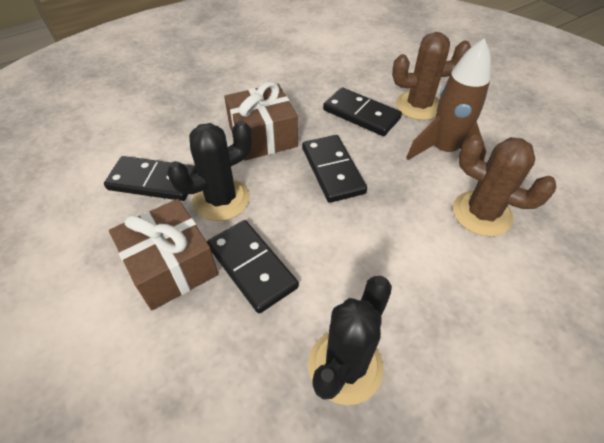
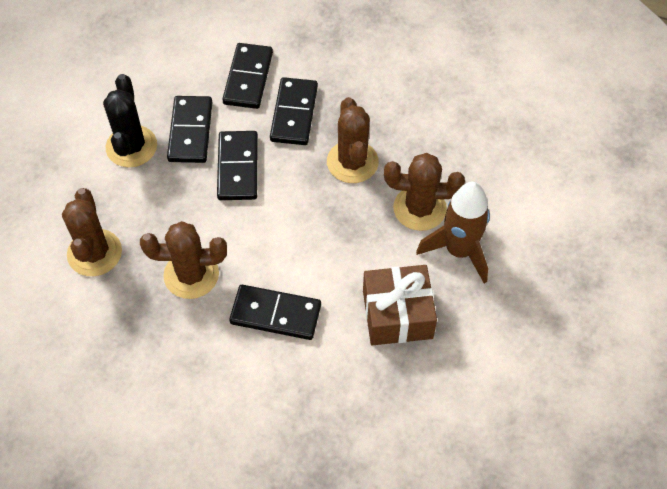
black cactus: [167,120,252,221] [308,276,392,405] = 2 -> [103,74,157,168] = 1
black domino: [104,156,197,201] [207,220,299,313] [302,135,367,203] [323,87,402,136] = 4 -> [167,96,212,163] [217,131,258,200] [222,43,273,109] [229,285,321,340] [270,77,318,145] = 5
brown cactus: [392,32,471,120] [453,135,556,237] = 2 -> [62,188,122,276] [140,221,227,299] [327,97,379,183] [384,153,465,231] = 4
brown gift: [109,199,218,310] [224,82,298,161] = 2 -> [363,265,437,345] = 1

